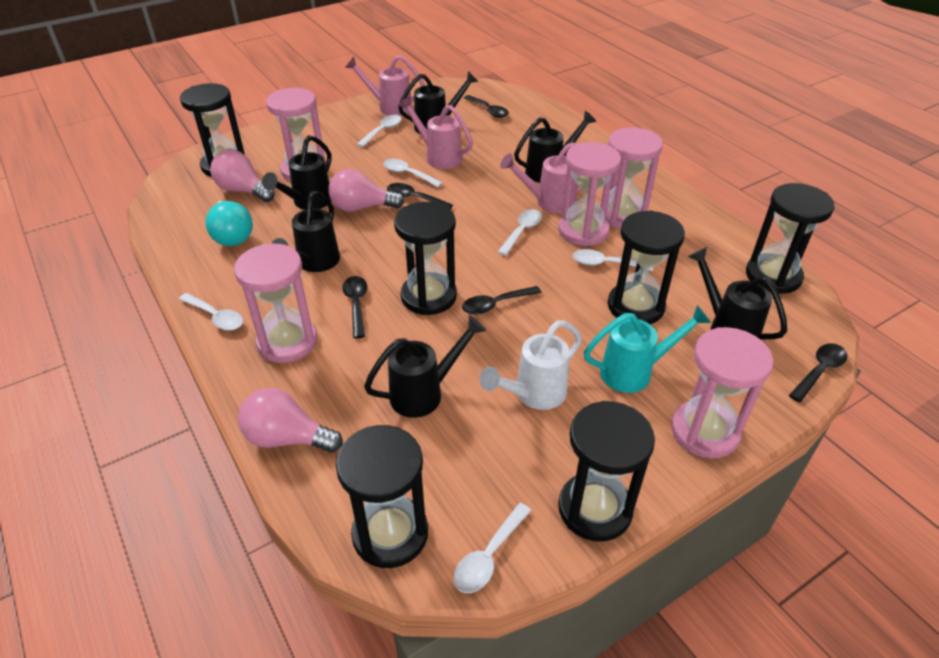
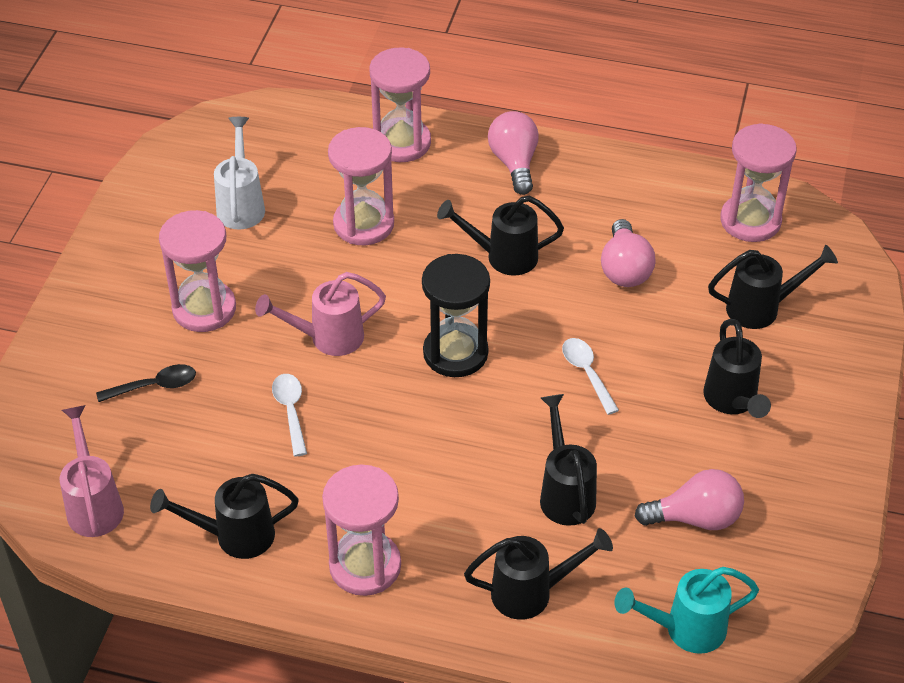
black hourglass: [180,83,245,177] [336,425,428,568] [394,202,457,315] [558,401,655,542] [608,210,685,324] [746,183,835,294] = 6 -> [422,254,490,377] = 1
black spoon: [342,276,367,339] [387,183,453,209] [462,286,542,315] [464,95,509,118] [789,343,847,402] = 5 -> [96,364,196,402] = 1
pink watering can: [345,55,425,116] [398,96,473,169] [500,142,582,213] = 3 -> [60,405,124,537] [255,272,386,356] = 2
turquoise light bulb: [205,201,253,246] = 1 -> none = 0
white spoon: [179,293,243,331] [357,115,402,147] [383,159,443,187] [454,503,532,593] [498,209,542,256] [573,249,653,271] = 6 -> [272,374,307,456] [562,338,619,415] = 2

